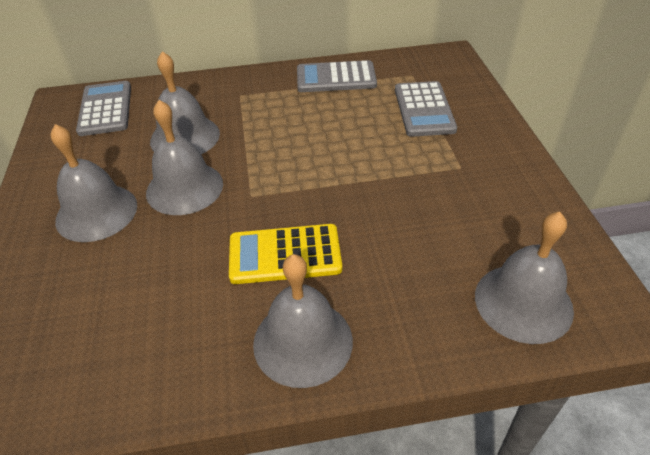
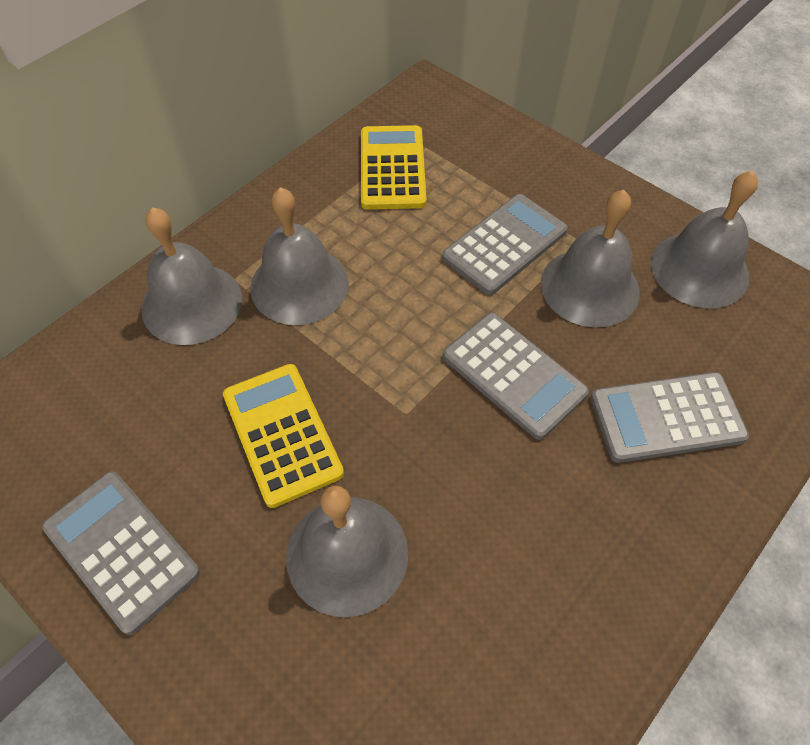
grey calculator: [76,81,131,136] [297,60,377,92] [395,81,457,137] = 3 -> [42,471,200,635] [442,194,568,295] [443,313,589,440] [590,372,749,463] = 4
yellow calculator: [229,224,342,284] = 1 -> [223,364,344,508] [361,125,426,210] = 2

